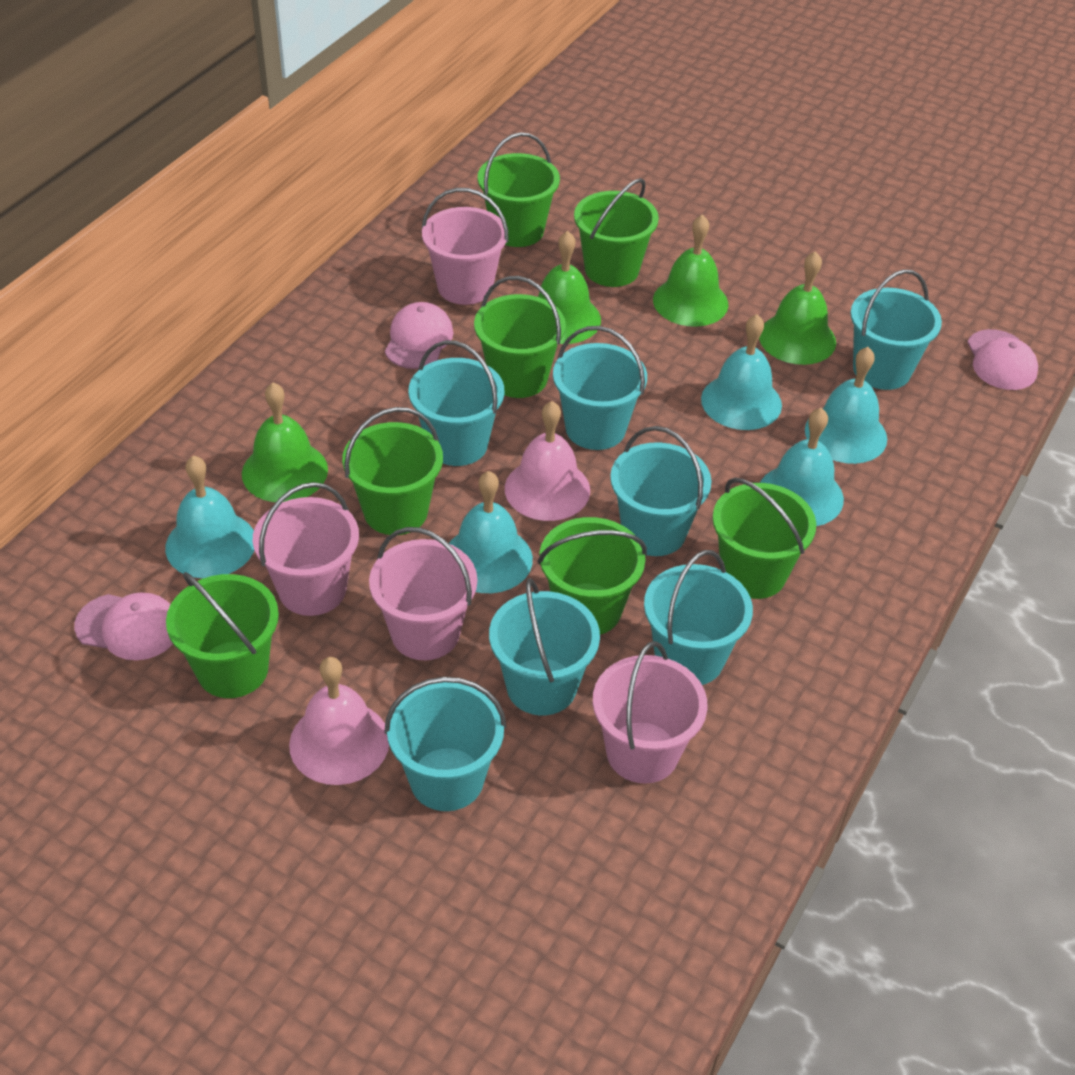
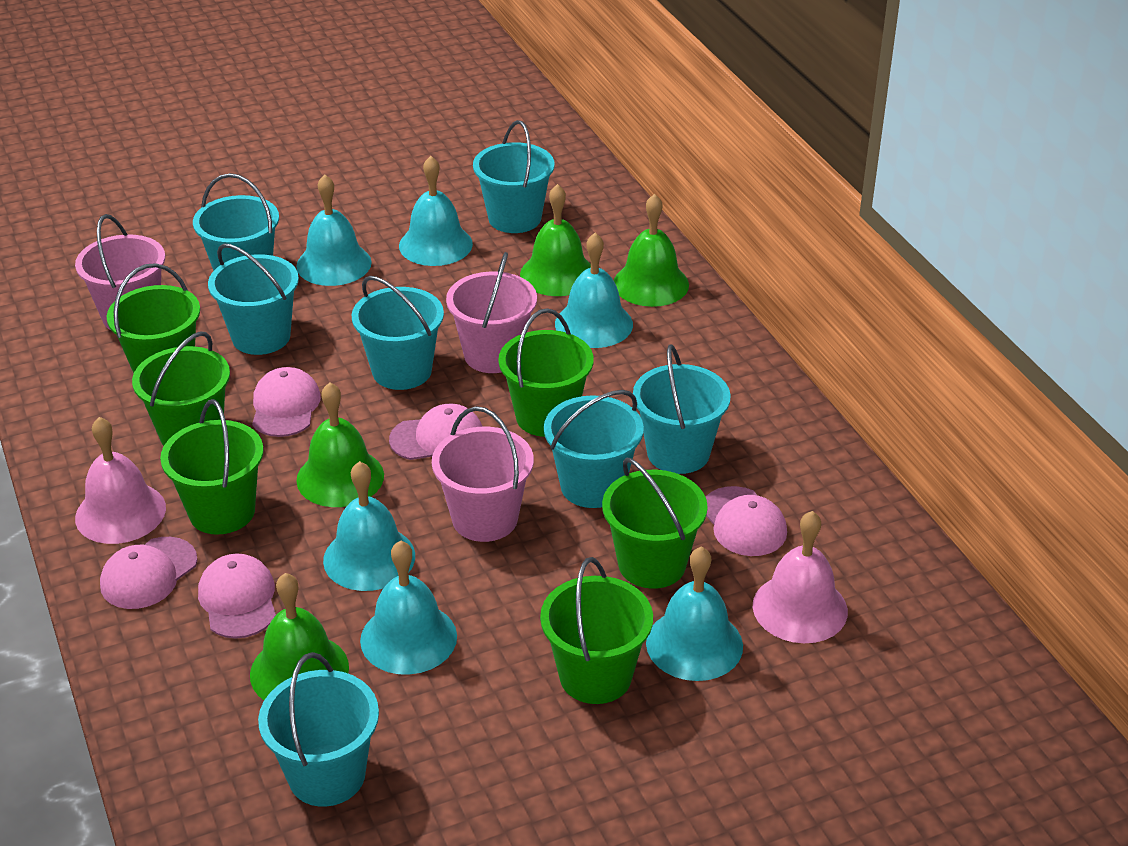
green bucket: [166,572,279,698] [342,407,443,535] [474,276,566,398] [478,132,560,247] [538,517,647,635] [574,178,659,287] [713,478,816,599] = 7 -> [106,263,200,373] [132,331,230,446] [160,399,264,535] [498,308,594,437] [540,557,653,704] [602,458,708,589] = 6
pink bucket: [253,482,359,616] [369,527,477,660] [422,188,509,305] [593,641,708,784] = 4 -> [75,214,165,330] [432,406,534,542] [446,252,537,373] = 3
pink cap: [74,592,173,660] [385,302,453,369] [967,329,1038,390] = 3 -> [100,537,197,609] [198,553,276,638] [252,367,321,437] [389,404,483,460] [706,486,787,556] = 5
turquoise bell: [165,455,254,578] [449,471,533,593] [701,314,782,430] [760,408,844,526] [805,347,887,464] = 5 -> [296,174,372,286] [323,461,415,591] [360,540,457,675] [399,156,473,266] [555,233,633,348] [646,546,743,681] = 6

